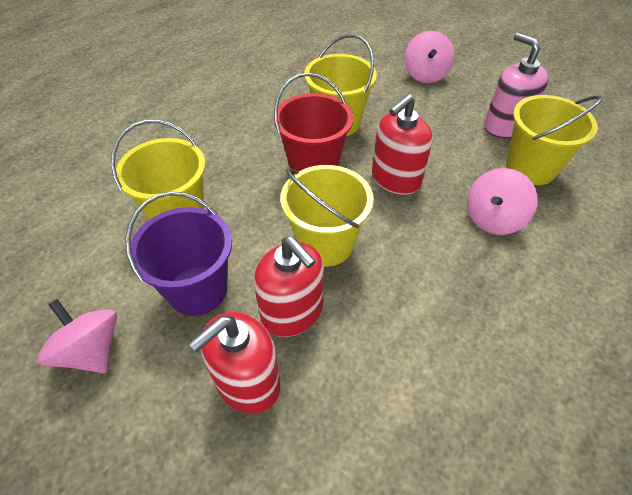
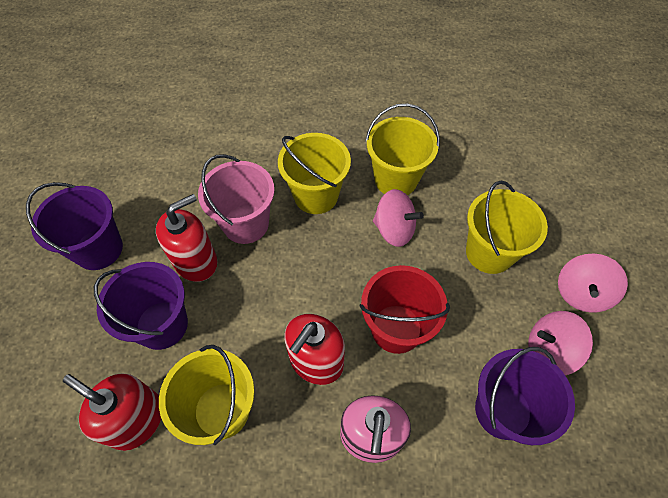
pink bucket: none = 0 -> [198,154,274,244] = 1
purple bucket: [125,192,232,316] = 1 -> [26,182,123,270] [94,262,188,350] [475,347,575,445] = 3

